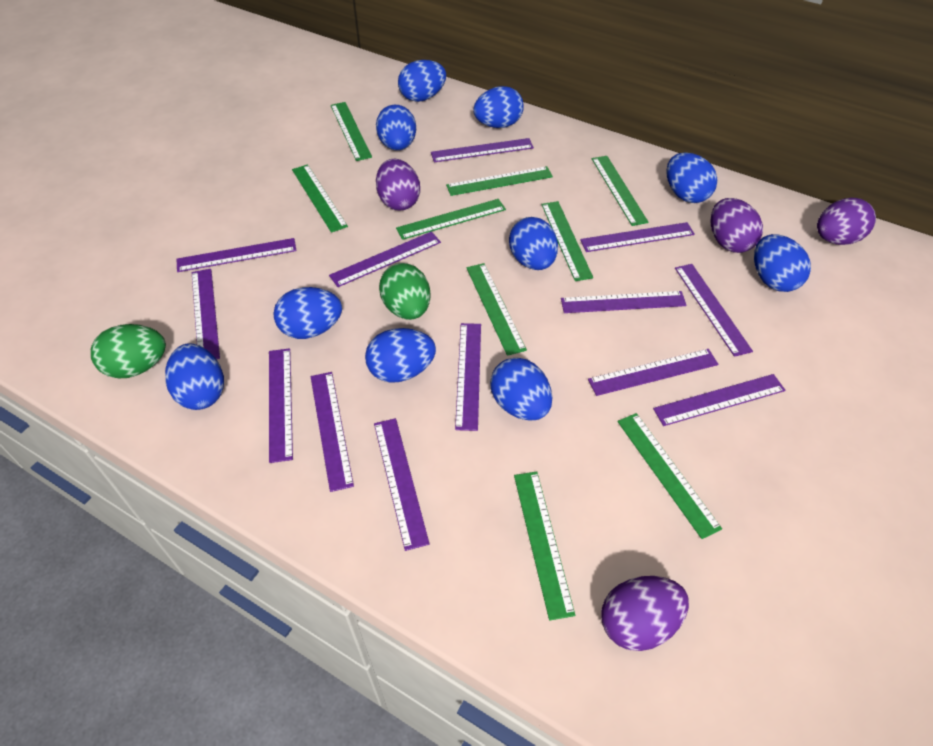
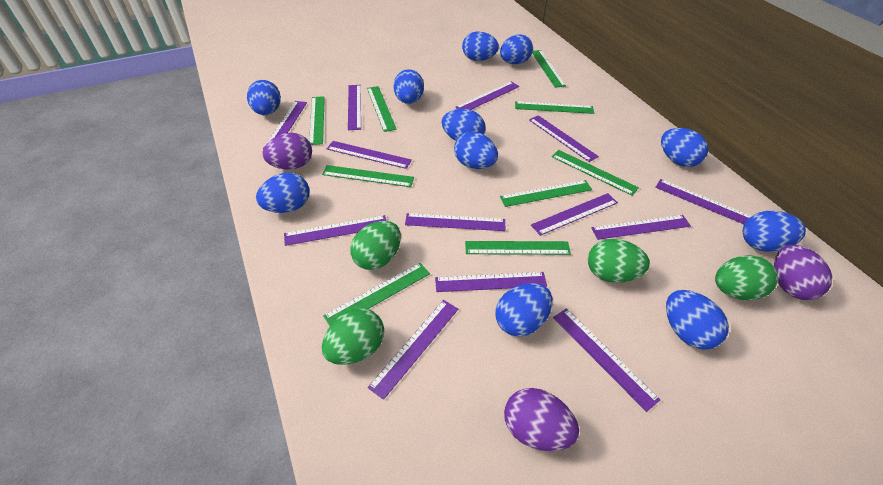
blue egg: [165,343,224,410] [273,287,342,339] [365,328,436,383] [376,105,416,150] [398,60,446,102] [473,86,524,128] [490,357,552,420] [509,217,558,270] [666,152,718,203] [754,234,811,292] = 10 -> [247,80,281,115] [256,173,310,213] [393,69,424,104] [442,109,486,141] [454,132,498,169] [462,32,499,61] [495,283,553,337] [500,34,533,64] [661,128,708,167] [666,290,729,350] [743,211,806,252] = 11
green egg: [91,324,166,378] [379,263,431,320] = 2 -> [322,308,384,365] [350,221,401,270] [588,239,650,283] [715,255,778,300] = 4
purple egg: [376,159,420,211] [601,576,689,651] [710,198,763,253] [817,198,876,245] = 4 -> [262,133,312,169] [504,388,579,451] [774,245,832,300] = 3

